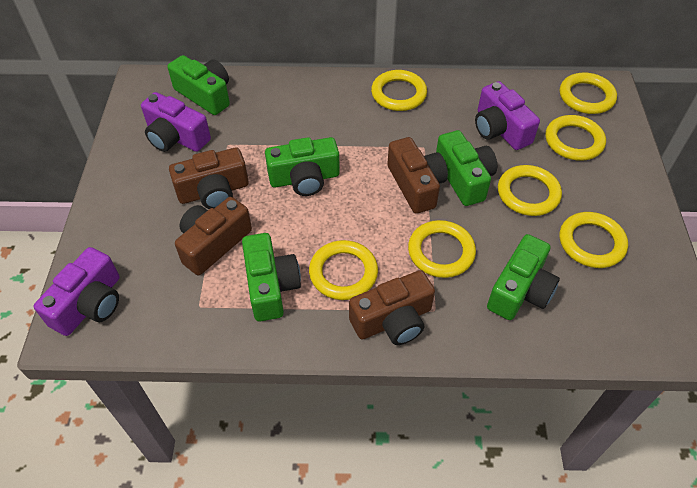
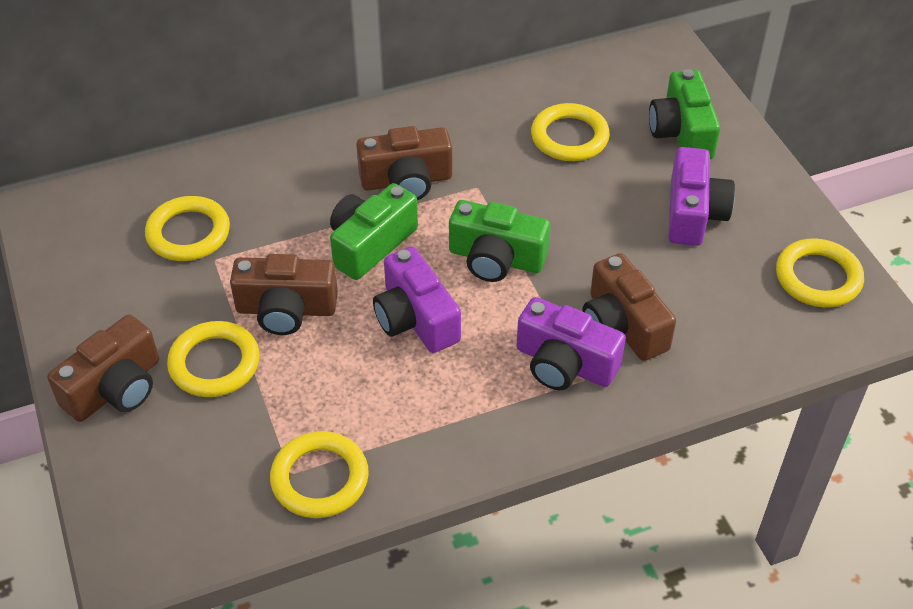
green camera: [167,55,230,115] [242,233,301,321] [265,137,340,196] [436,130,497,206] [487,234,560,320] = 5 -> [330,183,418,280] [449,200,550,282] [649,69,720,159] = 3
yellow ring: [309,240,378,300] [371,70,427,111] [408,220,476,278] [498,165,562,216] [545,115,606,161] [560,72,617,114] [560,212,628,268] = 7 -> [145,196,230,261] [167,321,260,397] [270,431,369,518] [531,103,610,161] [776,239,864,307] = 5

